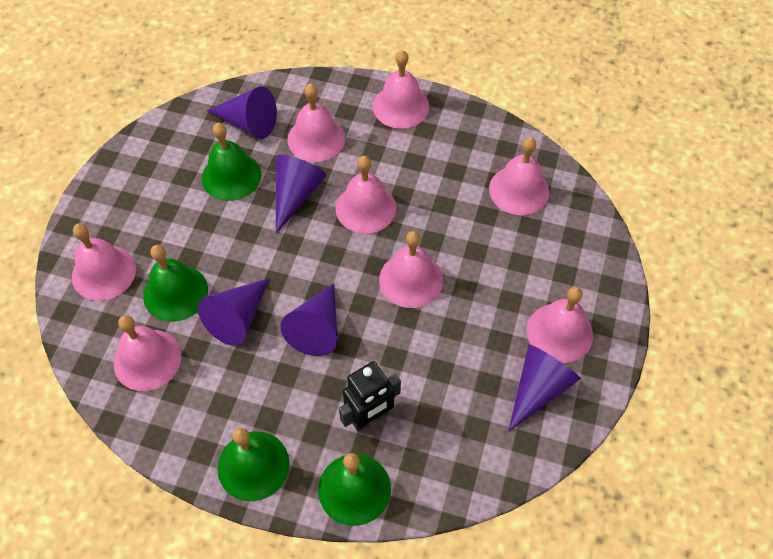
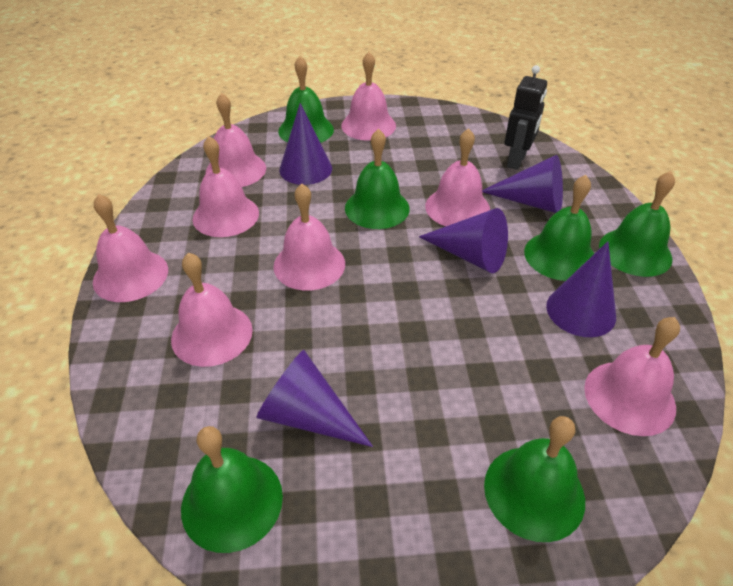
green bell: [143,245,208,322] [202,123,261,201] [217,428,290,501] [318,453,391,526] = 4 -> [181,426,283,553] [278,56,334,143] [345,129,410,229] [484,416,585,542] [524,175,594,281] [599,171,675,277] = 6

